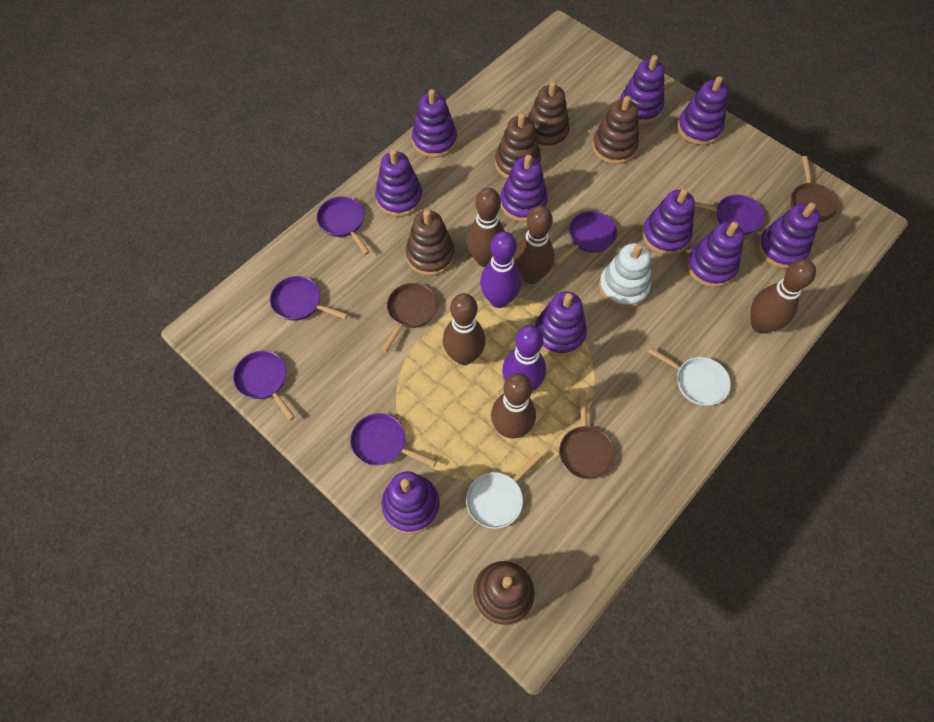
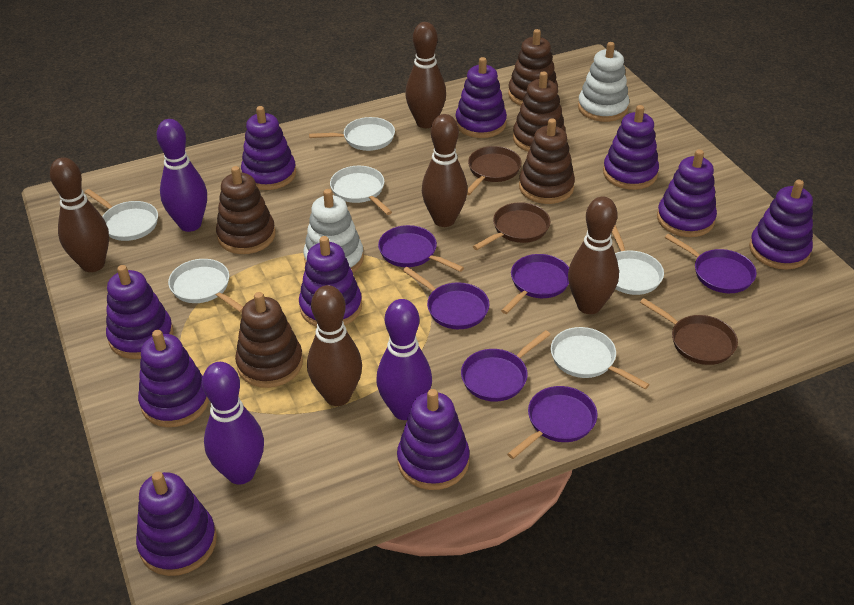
purple bowling pin: [480,232,521,308] [502,325,546,391] = 2 -> [157,119,207,232] [202,362,264,485] [376,299,432,420] = 3
white pan: [466,452,542,529] [648,347,731,406] = 2 -> [84,189,158,241] [168,259,243,313] [309,117,395,151] [330,166,392,215] [551,327,650,389] [612,225,664,295] = 6
white stacking toy: [599,243,651,308] = 1 -> [303,189,364,273] [578,42,629,122] = 2

